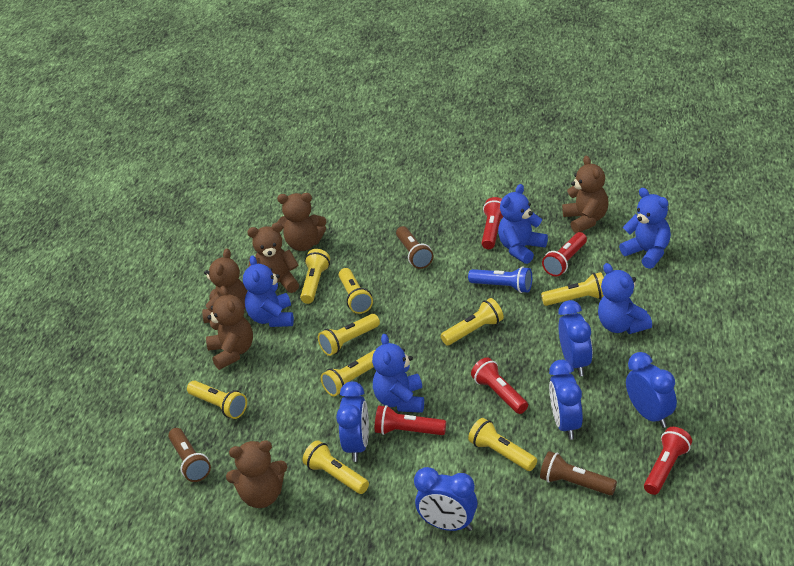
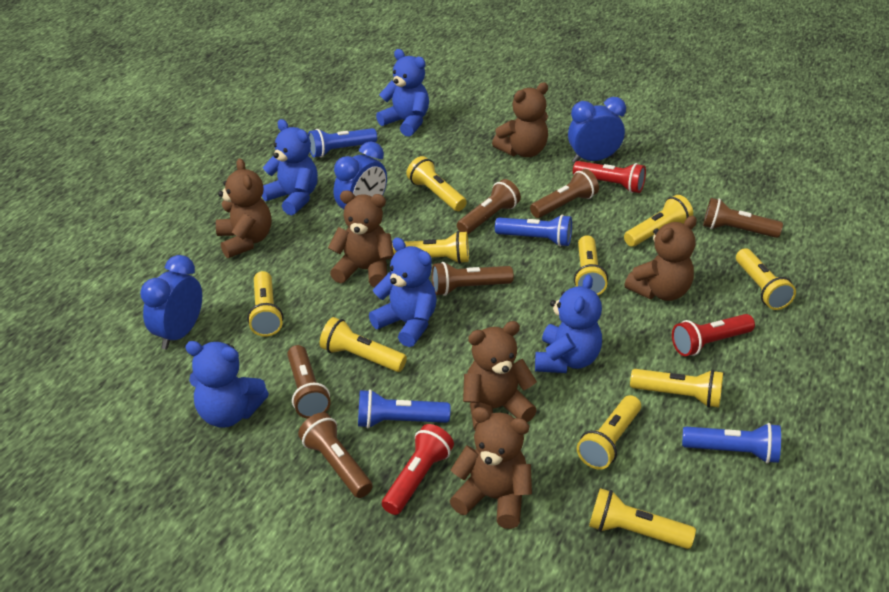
blue clock: [336,382,369,462] [414,467,477,531] [549,360,583,440] [558,300,593,376] [626,352,677,428] = 5 -> [140,255,202,350] [334,141,387,209] [568,97,626,163] = 3
blue flashlight: [468,266,532,293] = 1 -> [308,128,377,158] [358,389,450,428] [495,215,572,247] [682,423,781,464] = 4
brown flashlight: [168,428,211,482] [396,226,433,269] [540,451,617,495] = 3 -> [287,345,331,419] [298,412,373,498] [432,262,514,296] [457,179,521,234] [530,169,599,218] [703,198,783,238] = 6
red flashlight: [375,405,446,435] [471,357,528,414] [482,197,503,249] [542,232,587,276] [644,427,692,495] = 5 -> [382,424,454,515] [573,161,646,193] [672,314,755,356] = 3
yellow flashlight: [187,381,247,419] [300,249,330,304] [302,440,369,494] [318,314,380,356] [321,350,375,396] [339,268,373,314] [441,298,504,345] [468,418,537,471] [541,272,604,306] = 9 -> [247,271,283,337] [320,317,407,372] [392,231,469,264] [407,156,467,211] [574,235,608,295] [577,395,641,470] [589,488,696,549] [624,195,693,247] [630,369,723,408] [736,248,796,310] = 10

